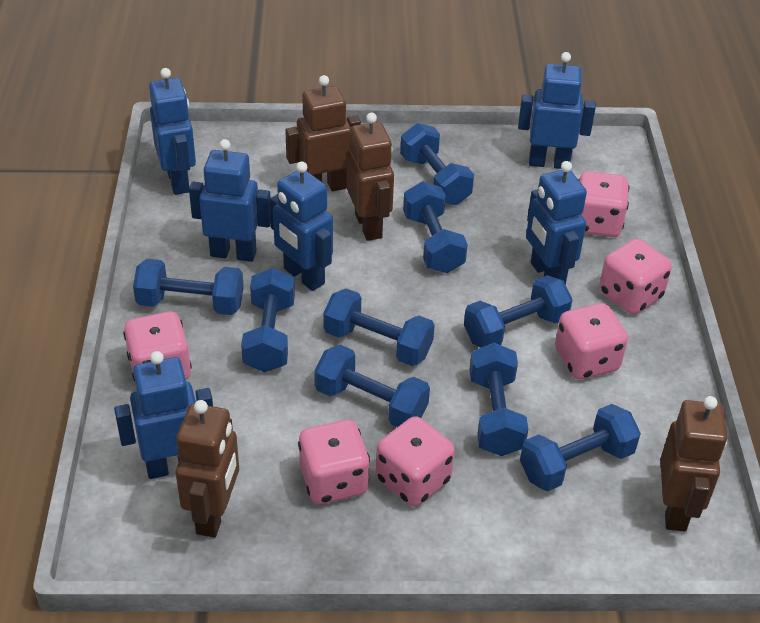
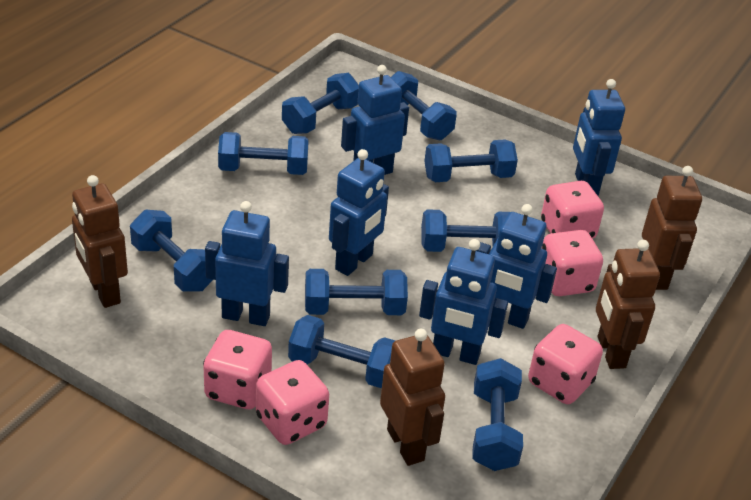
pink dice: [123,311,192,381] [298,420,370,504] [376,416,455,507] [555,303,628,380] [578,171,629,237] [599,239,672,314] = 6 -> [203,330,272,409] [256,360,329,445] [528,324,603,404] [541,181,604,239] [541,230,603,296] = 5

